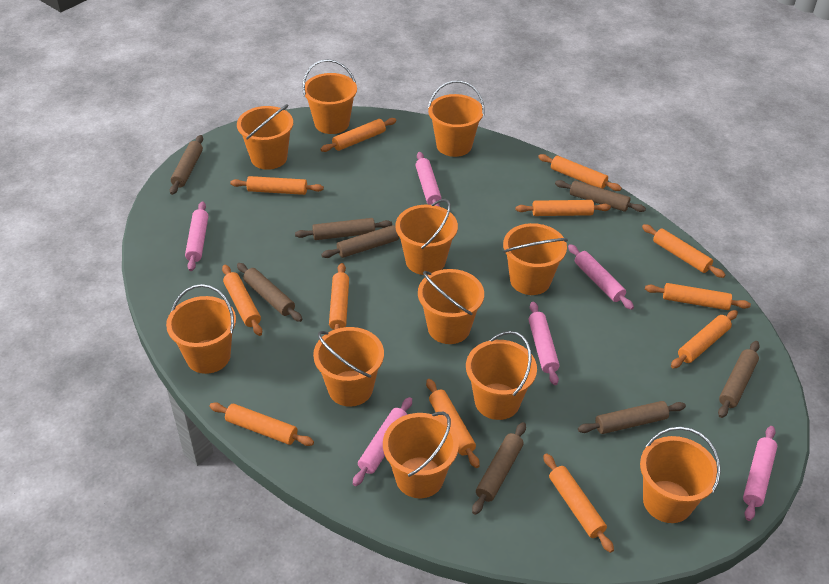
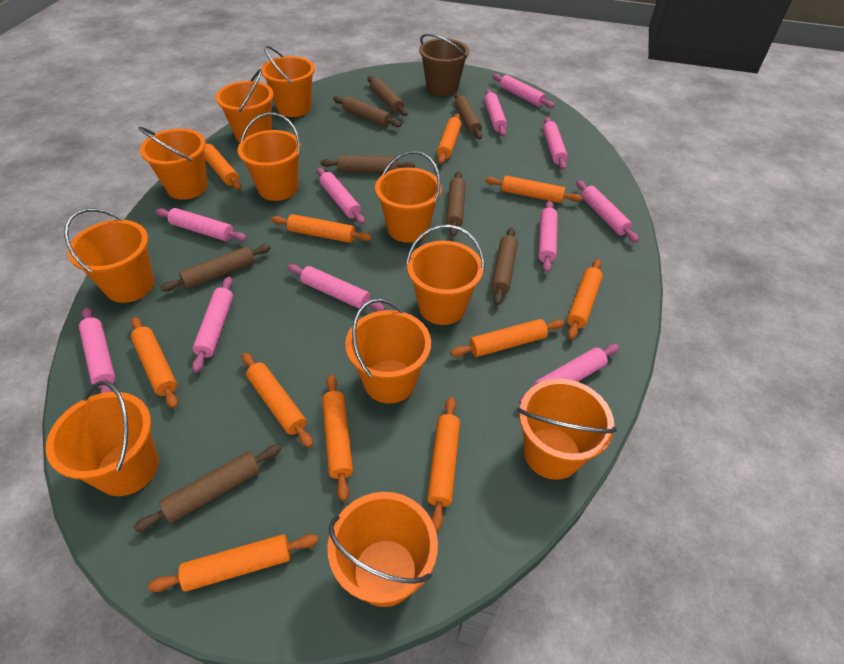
brown bucket: none = 0 -> [419,34,469,96] = 1
orange rolling pin: [209,402,314,446] [222,265,262,336] [230,176,324,195] [320,118,397,152] [329,263,349,330] [426,379,480,468] [516,200,611,216] [538,154,622,191] [543,453,614,553] [642,224,725,278] [645,283,751,310] [671,310,738,369] = 12 -> [131,317,178,409] [148,534,319,592] [204,144,242,190] [242,353,313,448] [271,214,372,243] [322,375,353,501] [427,397,460,531] [437,113,461,164] [450,319,565,357] [485,176,582,203] [567,259,603,340] = 11
pink rolling pin: [185,201,208,271] [353,397,412,486] [416,152,442,207] [529,302,560,385] [568,244,634,310] [743,426,777,521] = 6 -> [79,307,115,393] [156,208,247,241] [192,277,233,373] [287,264,385,311] [317,168,365,224] [484,89,507,137] [492,74,555,108] [519,344,619,405] [538,201,558,273] [543,117,568,170] [576,180,639,243] = 11

